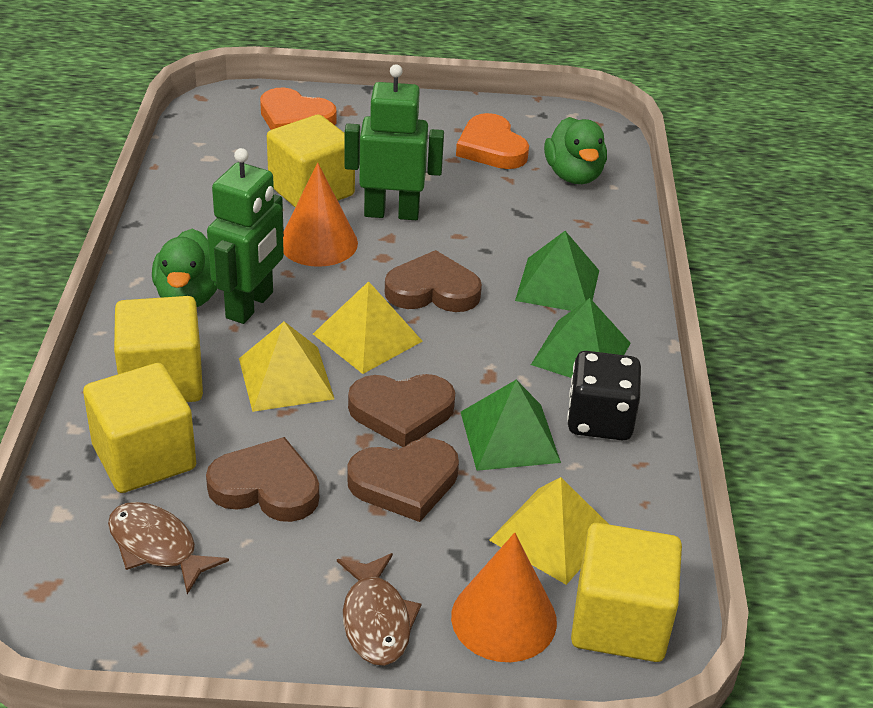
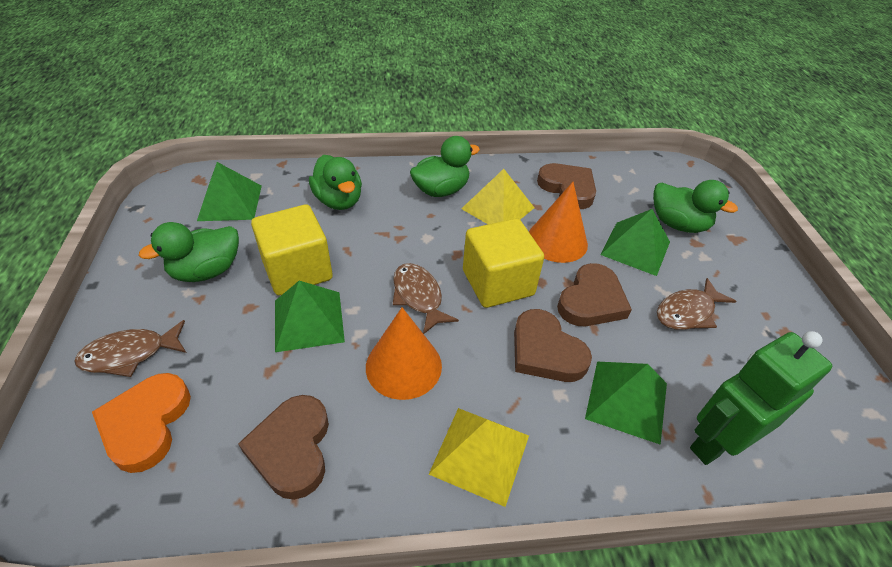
black dice: [567,351,641,440] = 1 -> none = 0
brown fish: [108,502,229,595] [337,553,421,666] = 2 -> [75,320,186,377] [393,263,459,334] [657,278,736,330] = 3
green duck: [152,229,217,307] [544,117,607,184] = 2 -> [139,222,239,282] [309,155,362,210] [410,136,480,197] [653,180,738,233] = 4
green pyramid: [461,380,561,471] [515,231,599,311] [531,298,631,378] = 3 -> [197,162,262,221] [275,281,345,352] [585,362,667,445] [600,209,670,276] = 4
green robot: [207,148,284,324] [345,64,444,220] = 2 -> [690,331,833,465] = 1
orange heart: [260,88,337,130] [456,113,529,169] = 2 -> [92,373,191,473] = 1
yellow cube: [83,363,196,493] [114,296,203,402] [267,114,355,207] [571,523,682,662] = 4 -> [251,204,333,296] [463,218,544,308] = 2
yellow pyramid: [239,322,334,412] [313,281,423,374] [489,477,608,585] = 3 -> [429,408,529,507] [461,169,534,224] = 2

